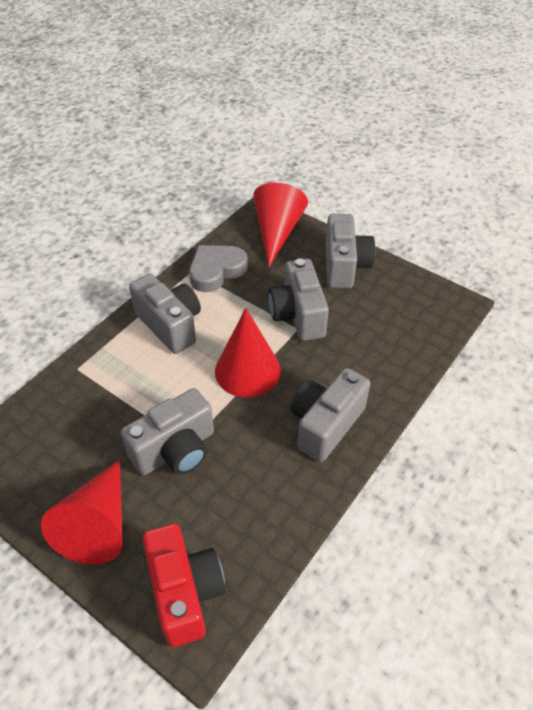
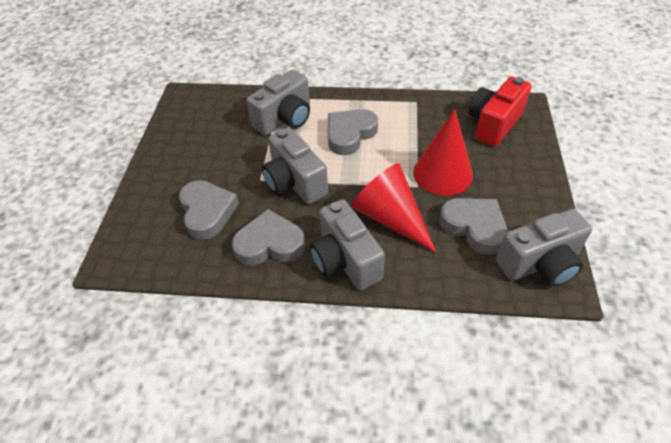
grey camera: [121,388,214,475] [129,274,201,354] [268,258,329,341] [291,368,370,462] [326,214,375,288] = 5 -> [246,70,310,135] [262,128,328,204] [310,199,385,290] [496,209,592,287] = 4
grey heart: [189,245,248,292] = 1 -> [179,180,239,240] [232,209,306,266] [328,109,378,155] [439,198,508,255] = 4
red cone: [41,460,123,565] [215,308,281,398] [253,183,308,267] = 3 -> [351,163,437,253] [413,109,473,196] = 2

